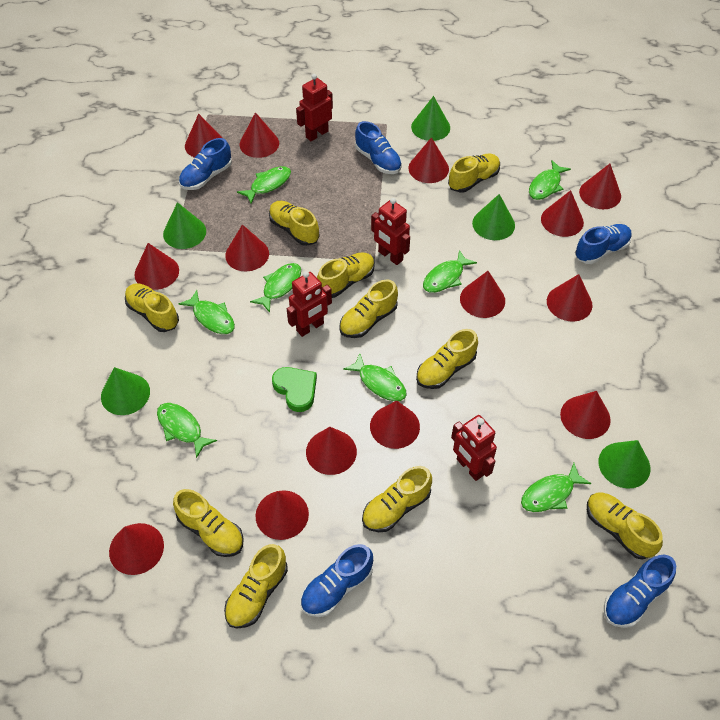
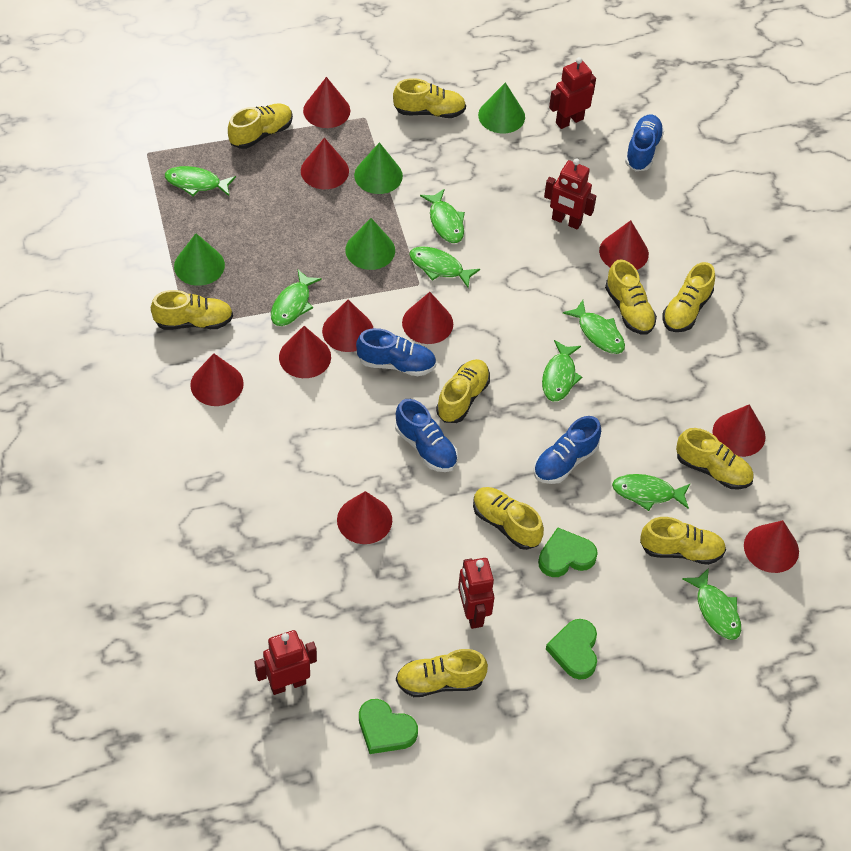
blue shoe: [179,138,232,190] [300,544,373,617] [355,121,402,174] [575,224,632,264] [604,555,676,628] = 5 -> [356,328,436,376] [395,399,458,472] [534,416,601,484] [625,114,664,171] = 4
green cone: [101,367,150,415] [163,202,206,249] [411,96,450,141] [472,194,515,240] [598,440,650,489] = 5 -> [174,233,225,286] [345,218,395,270] [354,142,403,194] [478,82,525,133] = 4
green heart: [272,367,317,412] = 1 -> [359,699,418,754] [538,527,598,577] [546,619,597,680] = 3
red cone: [109,523,164,575] [135,243,179,290] [185,114,222,158] [225,224,269,271] [240,112,279,158] [256,490,309,540] [306,427,357,475] [370,400,420,449] [408,137,449,183] [460,271,505,318] [541,190,584,237] [547,274,593,322] [560,391,611,439] [579,164,621,209] = 14 -> [190,353,244,406] [279,326,331,378] [301,138,349,189] [303,77,350,128] [322,300,373,352] [337,491,392,544] [402,292,453,344] [599,220,649,270] [712,404,766,457] [744,520,799,573] = 10

